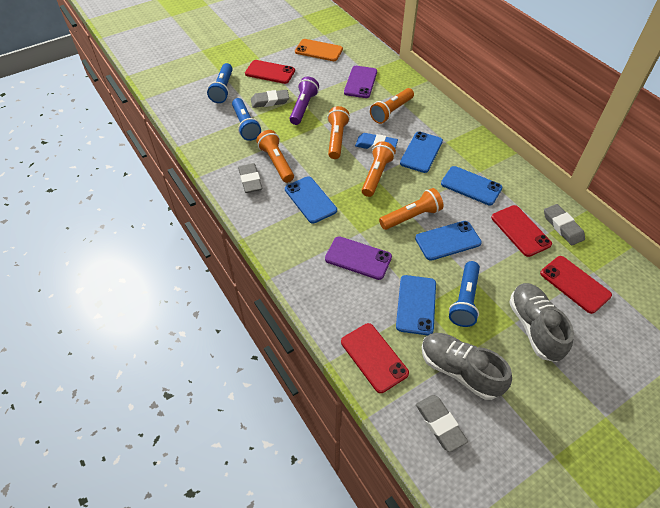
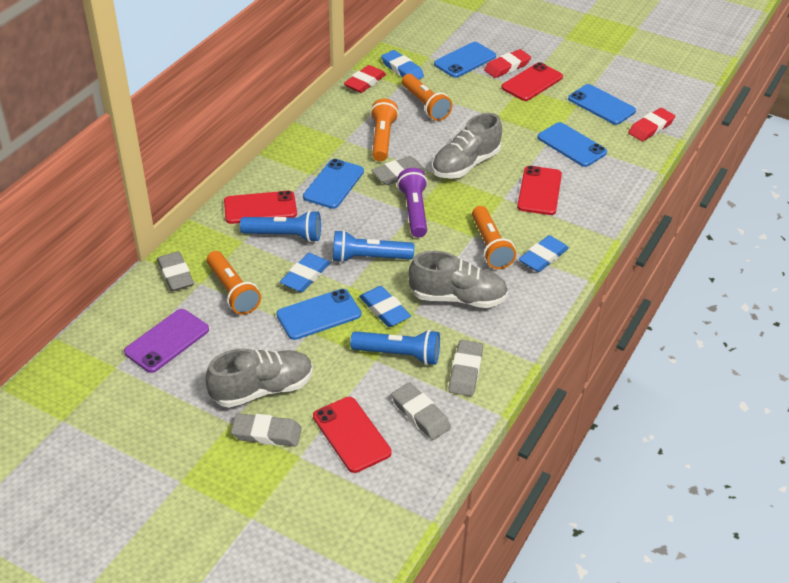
blue eraser: [355,133,398,150] = 1 -> [280,253,330,292] [359,286,411,327] [381,50,424,80] [519,235,569,272] = 4
grey eraser: [238,163,262,193] [251,90,289,108] [416,395,468,452] [544,204,585,245] = 4 -> [157,251,194,291] [231,413,302,446] [371,156,426,185] [391,382,451,440] [448,340,483,396] = 5
grey shoe: [422,333,512,400] [509,283,574,362] = 2 -> [205,348,313,408] [408,251,508,308] [432,113,502,179] = 3
orange flashlight: [256,130,294,183] [327,106,350,159] [362,141,396,197] [370,88,414,124] [379,188,443,230] = 5 -> [207,251,261,315] [370,99,399,161] [402,74,453,121] [472,206,516,269] = 4
orange phone: [295,39,343,61] = 1 -> none = 0
purple phone: [325,236,392,280] [344,66,377,98] = 2 -> [124,309,209,373] = 1
red eraser: none = 0 -> [344,65,386,93] [484,49,531,78] [628,108,675,141] = 3

